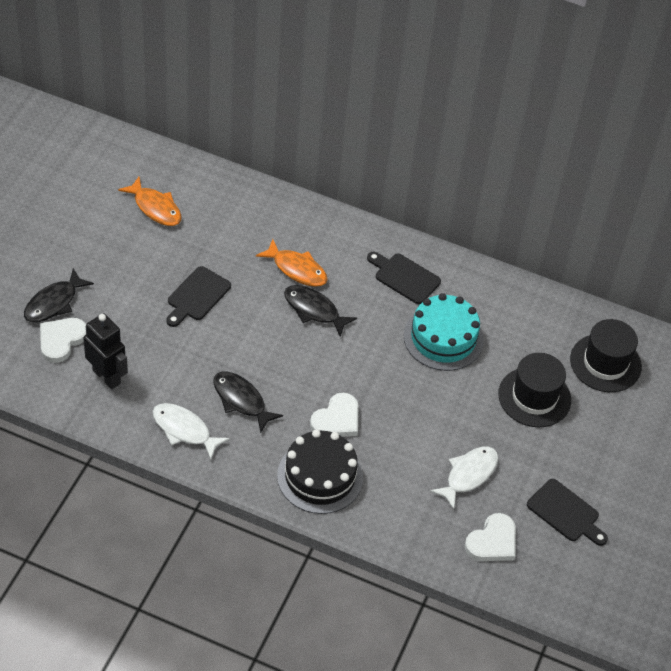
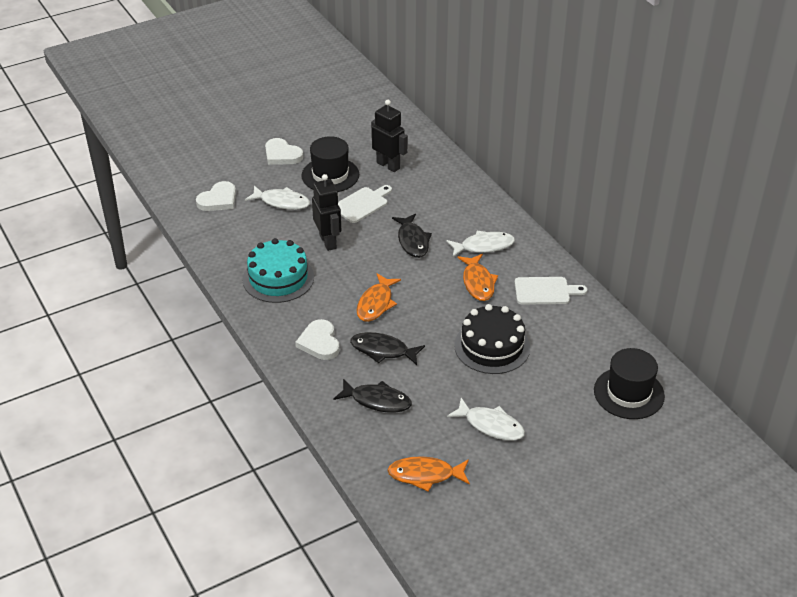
black cutting board: [166,266,231,327] [367,252,441,304] [527,479,608,546] = 3 -> none = 0
black robot: [83,313,128,389] = 1 -> [312,174,341,251] [371,100,408,172] = 2
orange fish: [118,177,182,226] [256,239,328,287] = 2 -> [356,273,401,322] [387,456,470,492] [458,254,498,301] = 3
white cutting board: none = 0 -> [338,185,392,223] [515,277,587,305] = 2
white fish: [152,403,230,459] [430,447,498,510] = 2 -> [245,185,310,210] [446,231,515,257] [447,398,525,441] = 3

